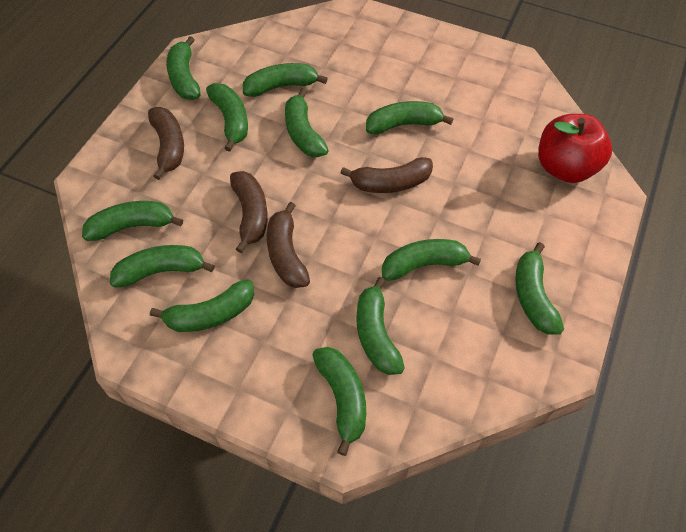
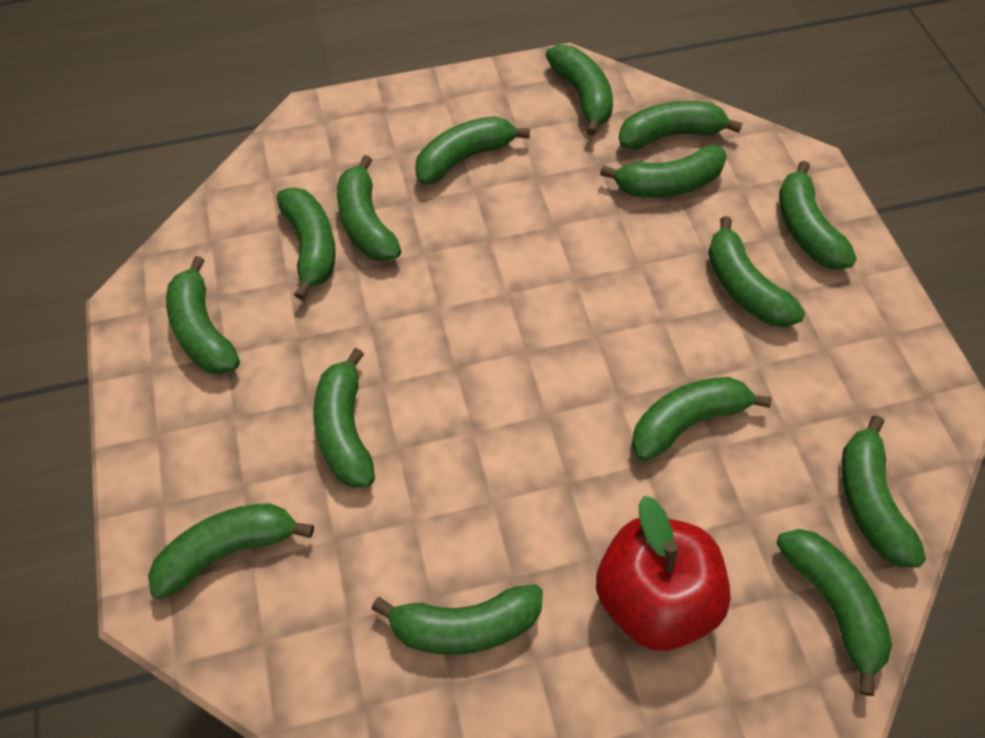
brown banana: [148,107,184,180] [230,171,268,253] [267,202,310,288] [341,157,433,193] = 4 -> none = 0
green banana: [82,201,183,241] [110,245,215,288] [150,279,254,332] [166,36,201,100] [206,83,248,152] [243,63,328,97] [285,88,329,157] [313,347,366,456] [356,277,405,375] [366,101,453,135] [382,239,481,281] [515,242,564,335] = 12 -> [148,503,314,599] [166,256,240,374] [277,187,336,300] [313,348,375,488] [337,155,401,262] [371,584,543,655] [415,116,530,185] [546,45,613,136] [600,144,727,198] [619,101,743,150] [632,377,772,461] [708,216,805,327] [777,529,892,696] [779,161,857,270] [842,415,926,568] = 15

